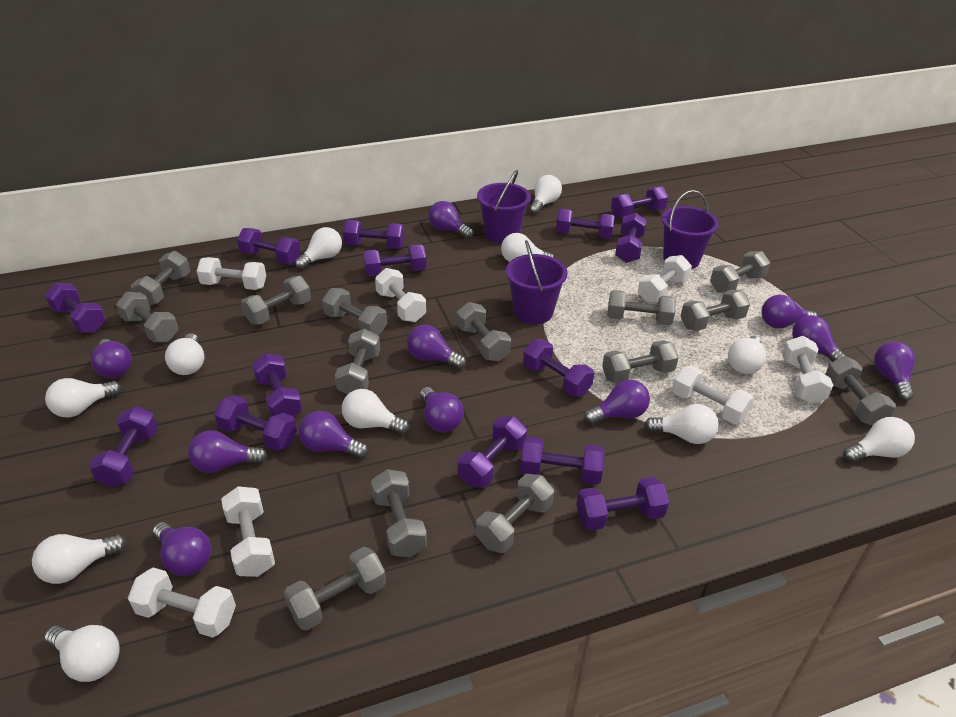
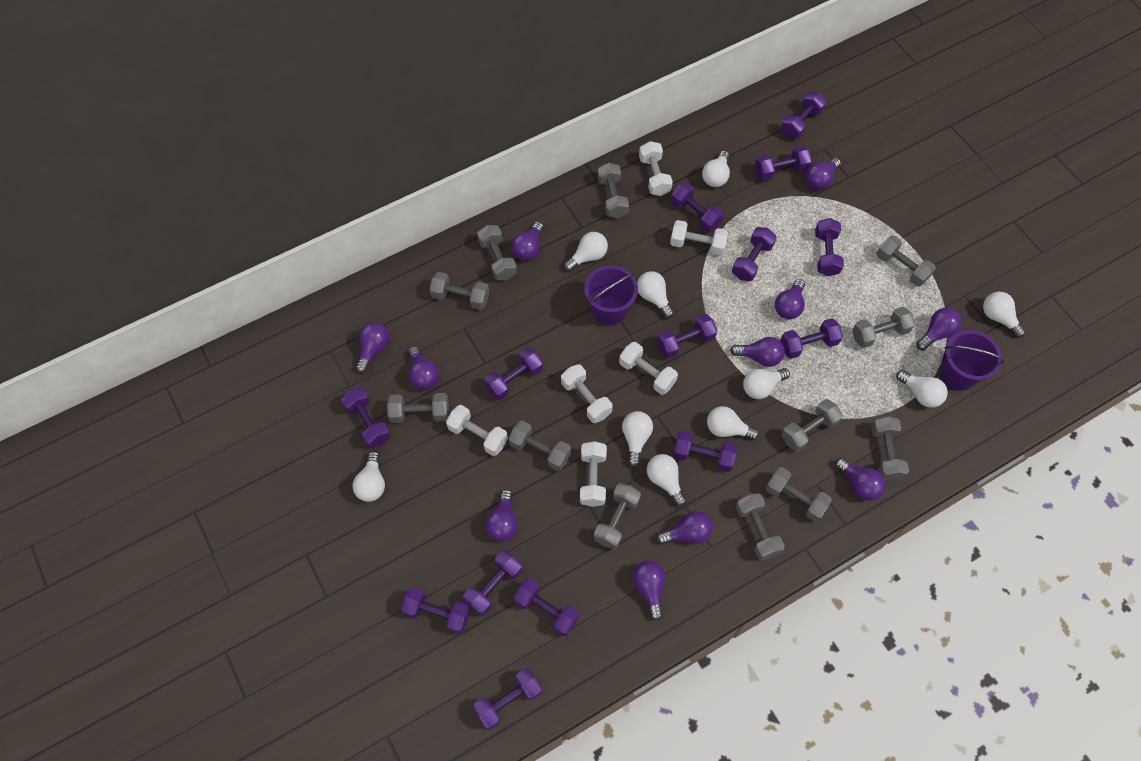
grey dumbbell: [116,292,178,342] [131,251,190,306] [241,276,311,325] [284,547,386,630] [322,288,387,335] [335,329,380,395] [371,469,427,557] [457,302,511,362] [476,474,554,553] [602,340,679,384] [607,290,676,325] [680,290,750,331] [710,251,770,293] [825,356,896,426] = 14 -> [387,393,449,423] [429,272,489,310] [477,225,517,280] [508,421,571,471] [594,483,641,549] [597,163,629,218] [735,493,785,560] [766,467,832,522] [781,399,843,452] [852,307,915,348] [871,416,909,481] [877,235,936,286] = 12
purple bucket: [477,170,531,244] [506,240,568,324] [661,190,719,269] = 3 -> [584,265,638,326] [940,330,1004,391] = 2
white dumbbell: [128,567,236,638] [197,257,266,290] [221,486,275,577] [375,268,426,322] [638,255,692,303] [672,365,754,424] [782,336,833,404] = 7 -> [446,405,508,456] [561,364,612,423] [580,441,607,507] [619,342,678,395] [639,141,673,196] [670,220,728,256] = 6
white light bulb: [32,534,127,584] [44,625,119,682] [45,378,121,418] [165,333,205,375] [295,227,342,269] [342,389,409,434] [501,233,554,262] [530,175,562,214] [644,404,719,444] [728,336,766,374] [843,417,915,462] = 11 -> [353,451,385,502] [564,232,608,271] [622,411,653,467] [637,271,674,318] [647,454,687,507] [702,151,730,187] [707,406,759,440] [743,368,790,399] [896,370,948,408] [983,292,1026,338] = 10

